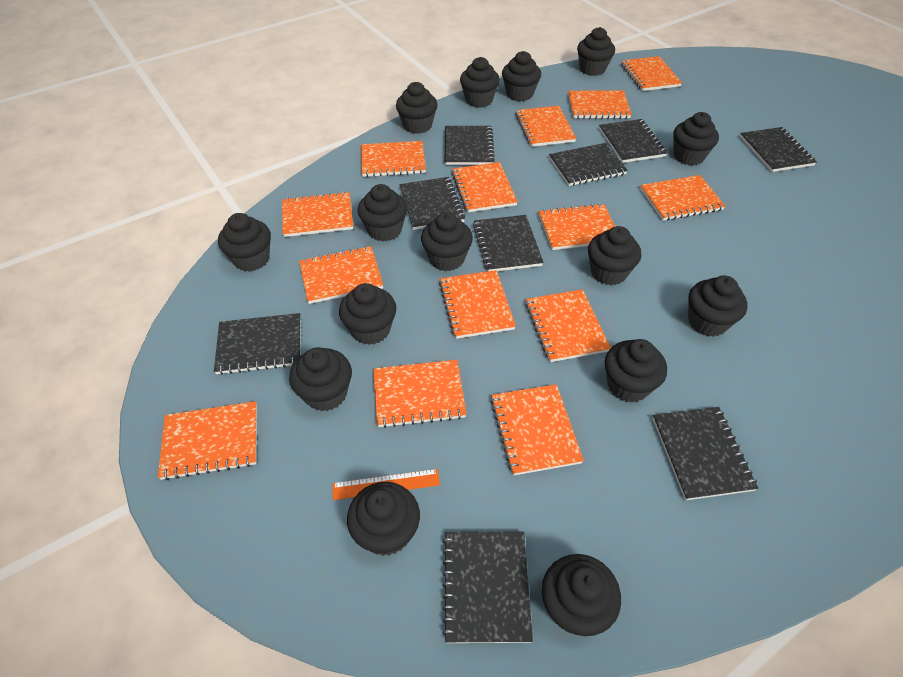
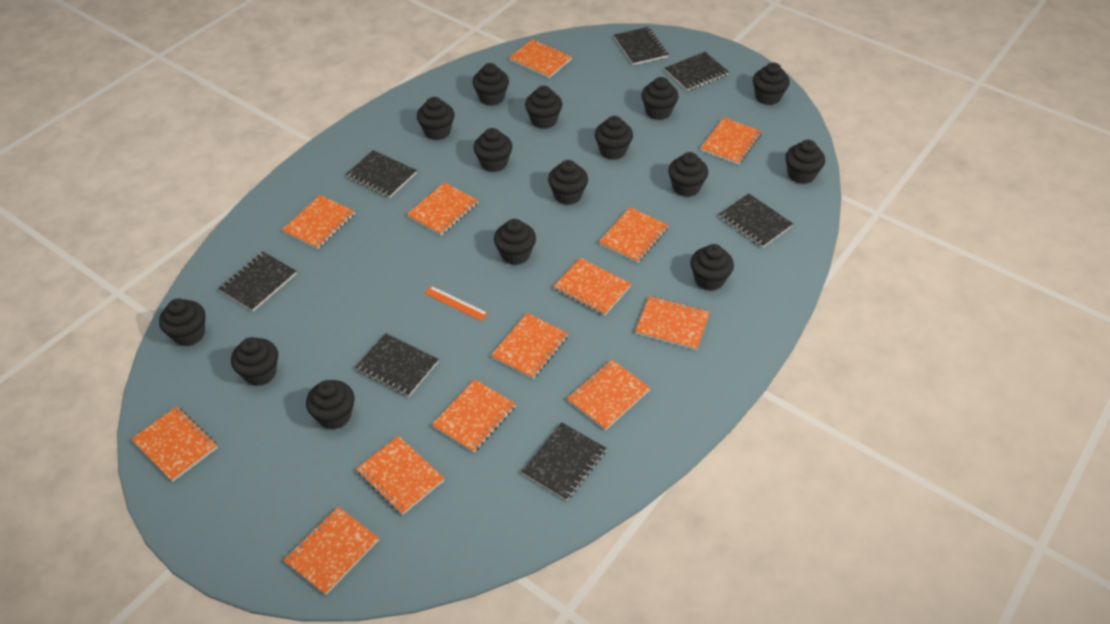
black notebook: [214,313,301,375] [400,177,465,230] [442,532,533,643] [445,126,495,165] [473,215,544,271] [549,143,628,186] [599,119,667,163] [653,407,758,500] [740,127,817,172] = 9 -> [218,251,297,311] [346,150,417,198] [355,333,439,397] [521,422,606,501] [614,27,669,65] [665,52,729,91] [719,194,793,248] = 7
orange notebook: [158,401,257,480] [282,191,353,237] [299,246,383,304] [361,141,426,177] [373,360,467,428] [439,270,516,339] [452,162,518,212] [491,384,584,476] [515,106,576,147] [526,289,611,362] [539,203,615,250] [568,91,632,119] [621,56,682,91] [640,175,726,221] = 14 -> [131,406,218,482] [282,195,355,249] [284,507,379,595] [356,436,444,515] [407,182,478,235] [432,379,516,453] [491,313,568,379] [509,39,572,78] [553,258,631,316] [567,359,650,430] [599,207,669,263] [635,296,710,350] [701,118,762,165] = 13

